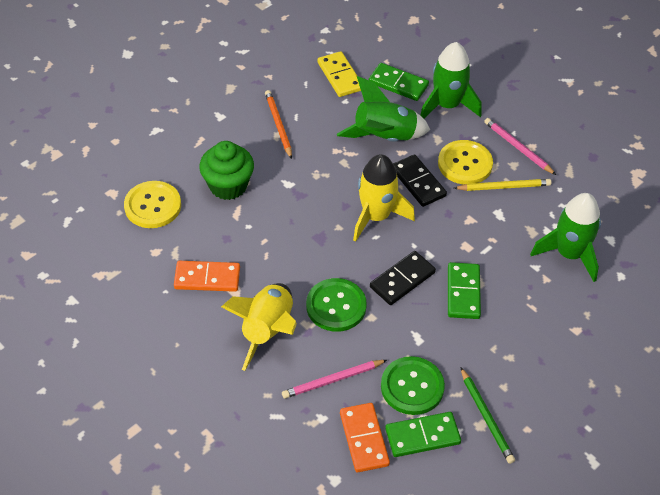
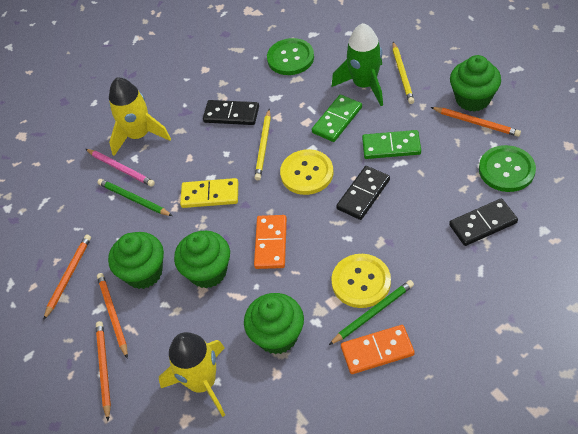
black domino: [370,251,436,305] [393,154,447,207] = 2 -> [203,100,259,125] [336,166,390,220] [449,198,518,246] = 3
green cupcake: [199,141,254,200] = 1 -> [108,232,164,289] [174,231,230,288] [244,293,304,354] [450,55,501,112] = 4
green domino: [369,63,429,101] [385,412,461,457] [448,262,481,319] = 3 -> [312,95,362,142] [362,130,421,159] = 2
green pencil: [460,367,515,464] = 1 -> [97,179,172,216] [329,280,414,345] = 2
green rocket: [337,76,430,142] [420,42,481,118] [530,193,601,282] = 3 -> [332,23,383,106] = 1
orange pencil: [265,90,292,159] = 1 -> [43,234,91,320] [96,321,111,421] [97,273,128,359] [431,107,521,137] = 4
pink pencil: [282,360,387,399] [484,118,556,175] = 2 -> [86,149,155,187] = 1
yellow pencil: [454,179,552,191] = 1 -> [255,109,271,180] [392,42,414,104] = 2

